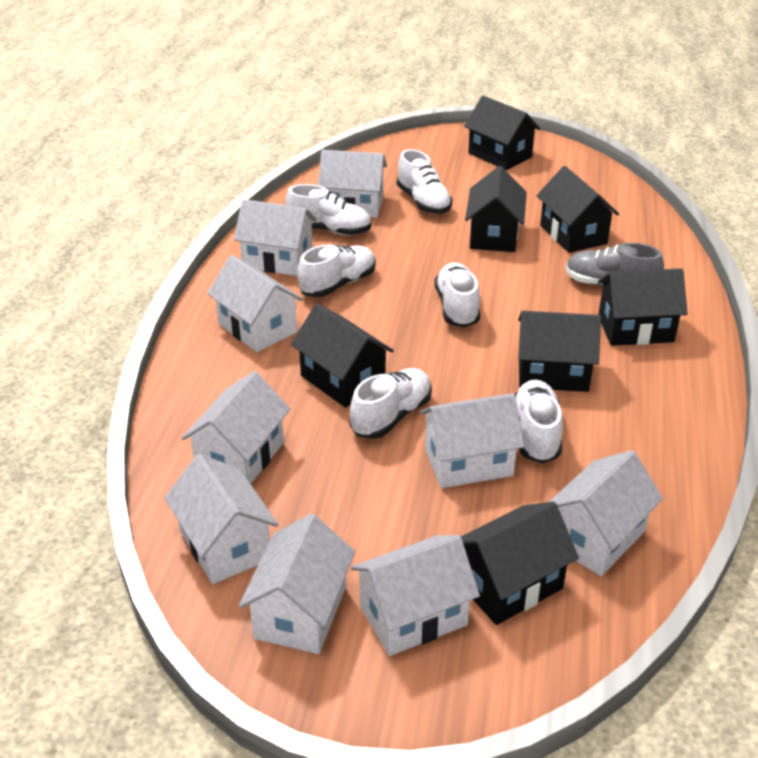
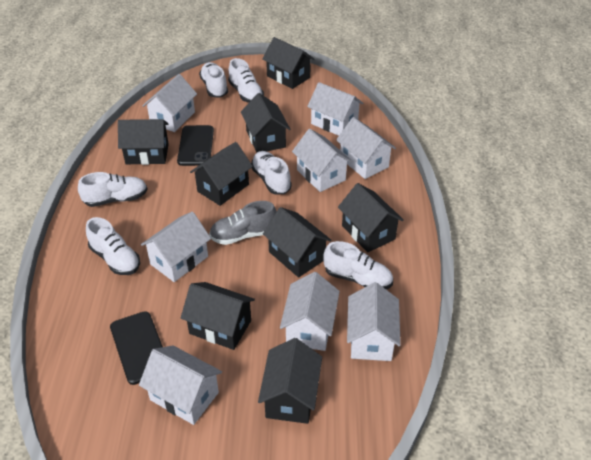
black house: [291,303,394,408] [461,501,579,625] [464,96,541,170] [465,166,527,252] [518,311,601,392] [537,166,619,253] [598,268,688,346] = 7 -> [118,119,169,165] [181,282,255,350] [190,142,253,206] [241,93,290,153] [258,338,322,424] [262,37,314,89] [263,207,332,277] [338,183,404,253] = 8
black phone: none = 0 -> [110,311,163,385] [177,125,214,166] = 2
white house: [164,454,279,584] [181,371,290,484] [207,255,303,352] [234,199,317,276] [239,514,355,654] [318,150,387,218] [351,535,480,656] [420,393,524,488] [549,450,663,576] = 9 -> [139,346,222,425] [141,212,211,282] [142,74,197,132] [280,272,340,351] [292,129,352,192] [307,82,363,136] [336,117,396,179] [347,282,401,361] = 8

